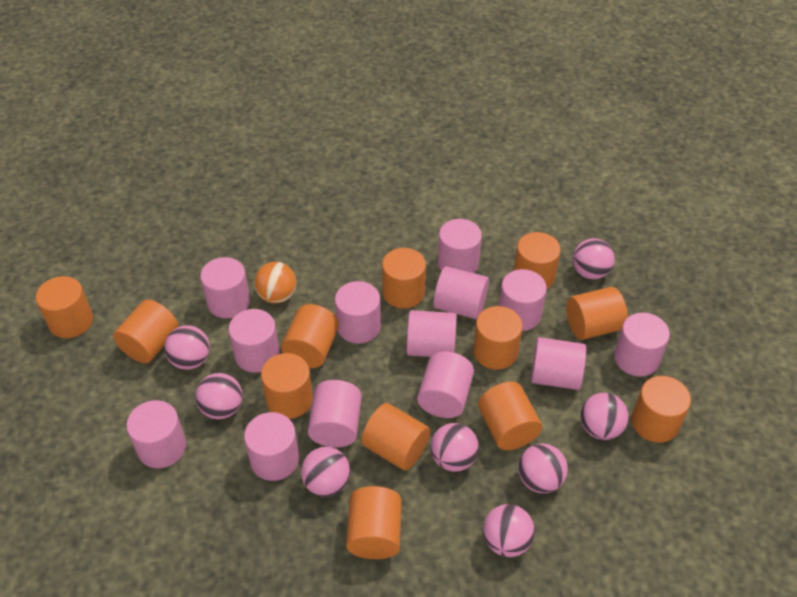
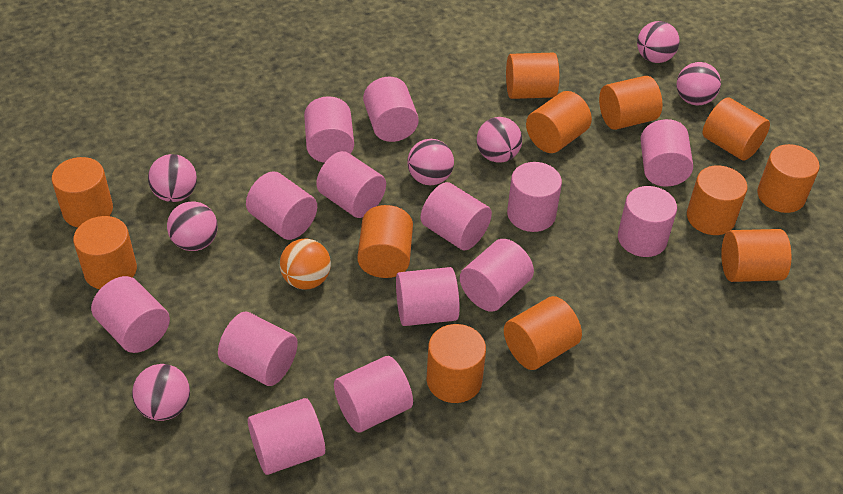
pink ball: [164,325,210,370] [195,373,243,419] [301,447,350,497] [430,423,479,472] [483,504,535,557] [518,444,568,493] [573,238,615,279] [581,393,629,440] = 8 -> [132,364,190,421] [148,154,197,202] [167,202,218,251] [407,139,454,185] [477,117,522,163] [637,21,680,63] [677,62,721,105] = 7
pink cylinder: [126,400,186,468] [200,257,250,318] [228,309,280,373] [244,412,299,481] [308,380,362,447] [335,281,381,344] [407,310,457,357] [417,351,474,418] [433,266,489,319] [438,219,482,273] [499,269,547,331] [531,337,586,390] [614,313,670,377] = 13 -> [91,276,170,353] [218,312,298,386] [246,171,317,240] [248,398,325,475] [304,96,354,163] [316,151,386,218] [334,356,413,433] [363,77,419,142] [396,267,460,326] [421,182,492,250] [460,239,534,312] [507,162,562,232] [618,186,677,257] [640,119,693,187] = 14

